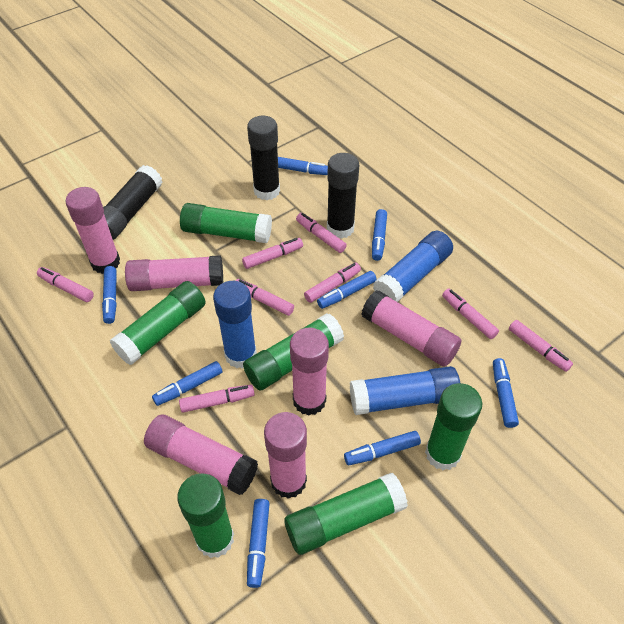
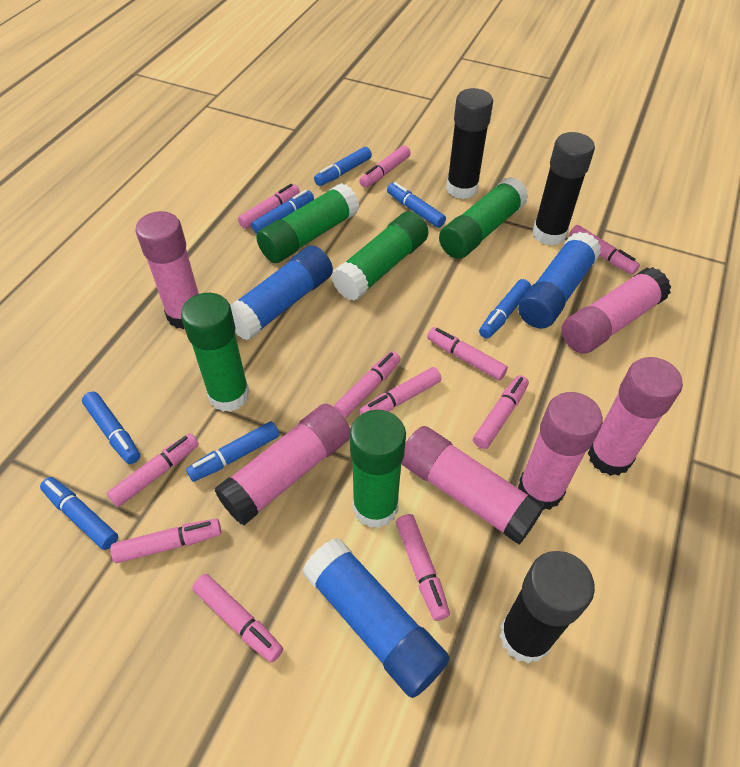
blue marker: [102,266,117,324] [152,361,223,406] [247,499,270,588] [278,157,328,175] [317,271,377,309] [344,431,421,465] [372,209,387,261] [493,358,519,428] = 8 -> [40,477,118,550] [82,391,140,464] [186,421,279,482] [251,190,314,234] [314,147,372,186] [387,182,446,228] [479,279,531,339] = 7
green glue stick: [110,281,206,365] [177,473,234,558] [180,203,272,243] [243,313,344,391] [284,473,408,555] [425,383,482,470] = 6 -> [181,293,250,412] [256,183,359,263] [331,211,428,301] [350,410,406,528] [439,177,529,259] = 5
pink marker: [37,267,94,302] [179,385,255,413] [236,279,294,316] [242,238,303,269] [296,213,347,253] [304,263,361,303] [442,289,499,339] [509,320,573,372] = 8 -> [107,433,199,507] [111,519,221,563] [192,574,283,663] [238,184,300,229] [334,351,401,418] [359,145,411,188] [360,367,441,414] [396,514,450,621] [427,327,508,380] [473,375,529,449] [569,225,640,274] = 11

